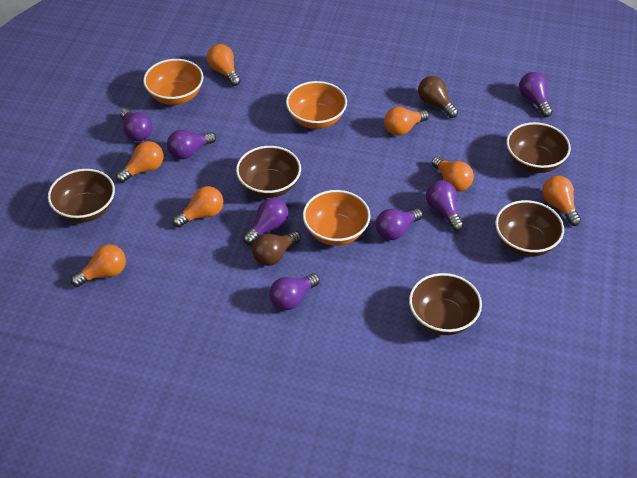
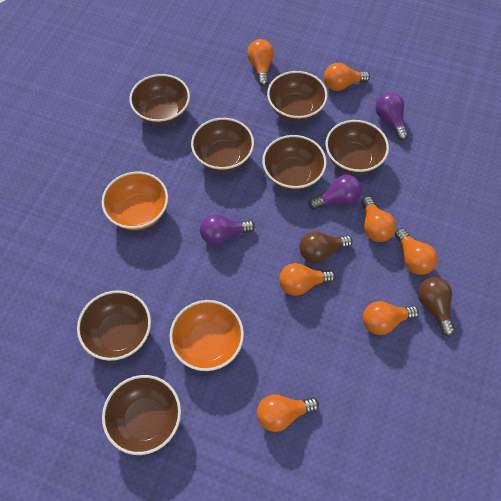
brown bowl: [48,169,115,223] [236,146,301,198] [409,273,482,335] [495,200,564,257] [507,122,571,173] = 5 -> [77,290,151,361] [102,375,181,455] [129,74,190,125] [191,118,254,172] [262,135,327,191] [267,71,327,122] [326,120,389,175] = 7
orange bowl: [143,59,204,105] [286,81,347,129] [303,190,370,246] = 3 -> [102,172,168,230] [170,300,244,371] = 2
purple light bulb: [120,108,153,141] [167,130,216,159] [243,198,289,245] [269,273,320,310] [375,208,423,240] [426,180,463,231] [519,72,553,117] = 7 -> [200,214,255,245] [309,175,362,209] [376,92,408,141] = 3

